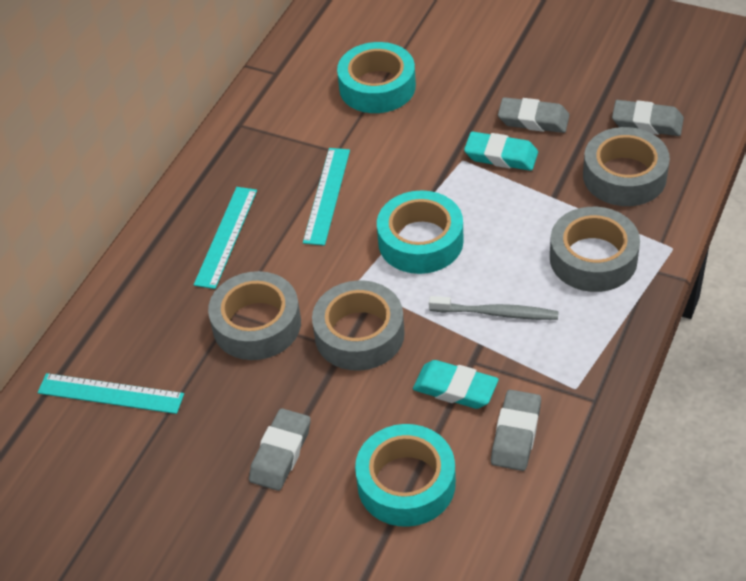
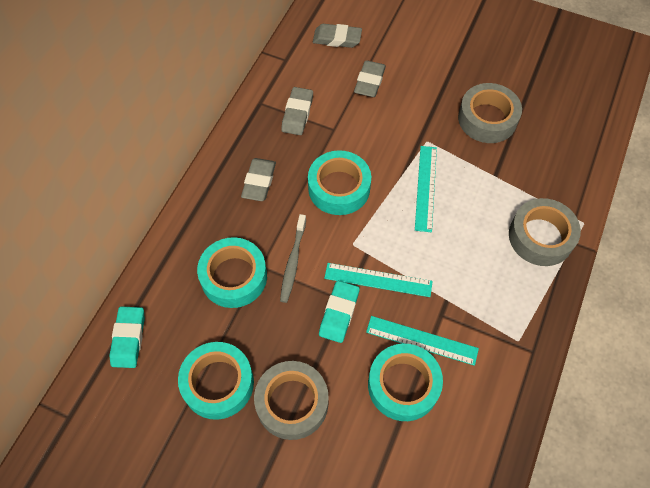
grey tape: [208,271,301,360] [312,280,405,371] [550,207,640,292] [583,127,670,206] = 4 -> [254,361,329,440] [458,83,522,143] [509,198,581,266] = 3
turquoise tape: [337,42,416,113] [355,424,456,527] [377,191,464,274] = 3 -> [178,342,254,420] [197,237,267,308] [308,150,371,215] [368,344,443,421] = 4

